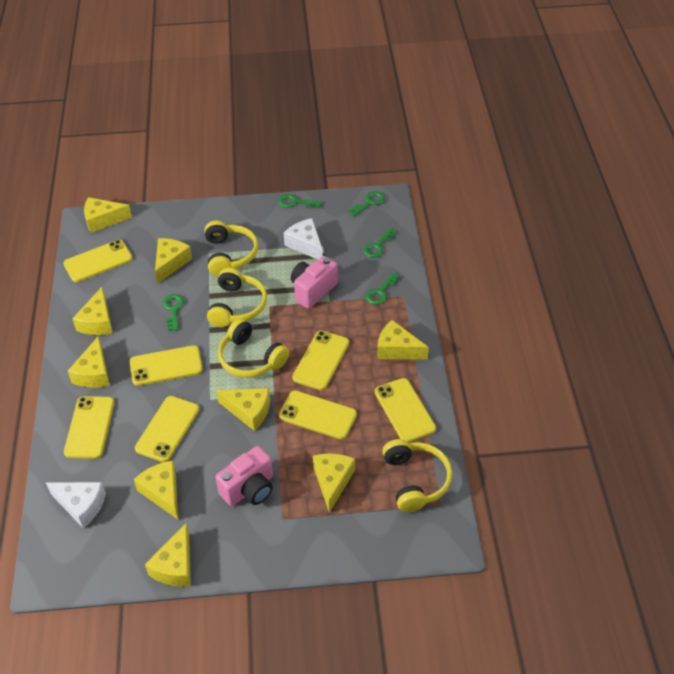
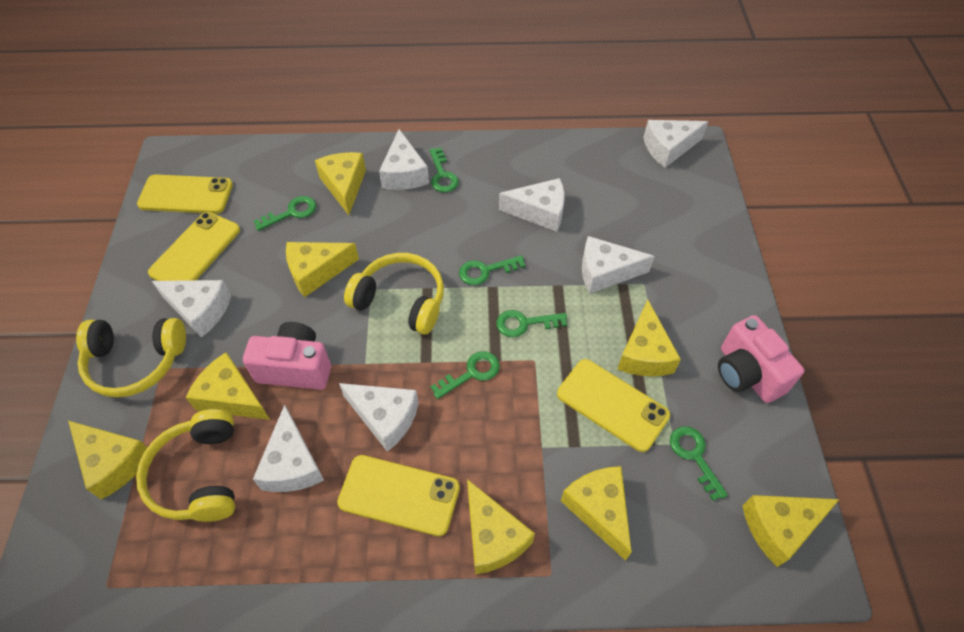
green key: [163,294,184,331] [278,194,322,208] [348,191,385,217] [363,228,396,258] [366,272,400,305] = 5 -> [254,196,316,231] [430,148,459,192] [431,351,500,399] [459,255,525,285] [497,310,567,337] [670,426,728,501] = 6
white cheese: [46,482,106,529] [284,218,323,260] = 2 -> [152,280,231,338] [253,405,324,492] [339,383,419,452] [379,129,429,190] [499,178,565,232] [582,236,655,294] [643,120,709,168] = 7
yellow cheese: [68,336,110,388] [72,287,113,335] [84,197,132,233] [134,461,178,519] [145,523,191,587] [155,238,192,283] [216,388,270,431] [313,454,355,513] [377,320,429,360] = 9 -> [68,421,147,500] [186,352,270,420] [286,242,359,297] [315,152,366,215] [467,479,535,574] [561,466,632,561] [617,300,681,377] [743,495,840,567] = 8
yellow headphones: [204,221,258,276] [207,268,267,327] [218,318,289,378] [382,439,452,512] = 4 -> [76,318,186,397] [136,409,235,522] [344,253,444,334] = 3
yellow phone: [63,240,133,282] [64,396,114,459] [130,345,203,386] [135,396,199,462] [279,391,357,439] [292,330,349,390] [375,378,436,443] = 7 -> [137,174,233,214] [148,212,240,281] [337,455,460,536] [557,359,670,452] = 4

